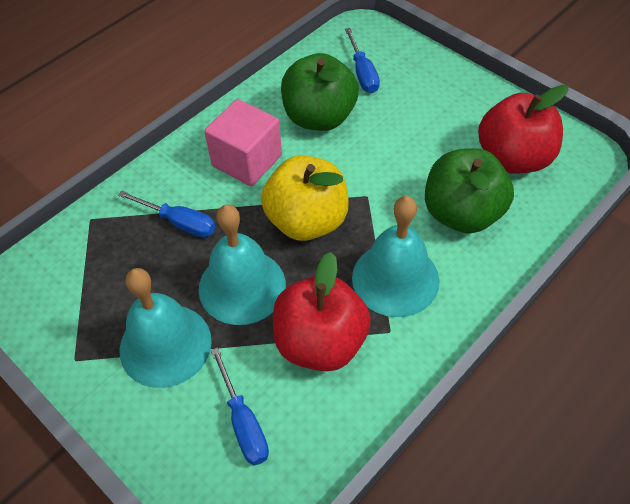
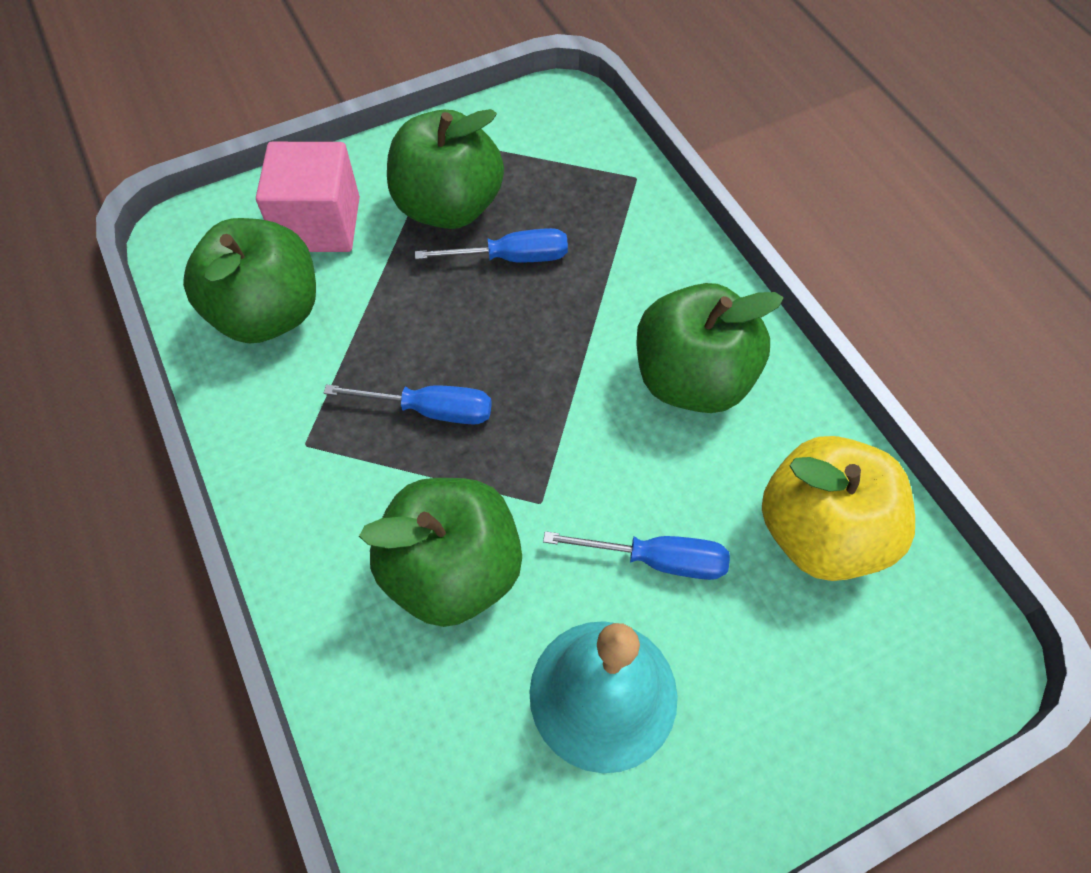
green apple: [281,53,359,131] [425,148,514,233] = 2 -> [183,218,316,343] [359,478,522,627] [387,109,504,229] [636,283,784,413] = 4
red apple: [273,252,371,371] [478,85,568,174] = 2 -> none = 0
turquoise bell: [119,268,212,388] [199,204,286,325] [352,196,440,317] = 3 -> [529,621,678,773] = 1

